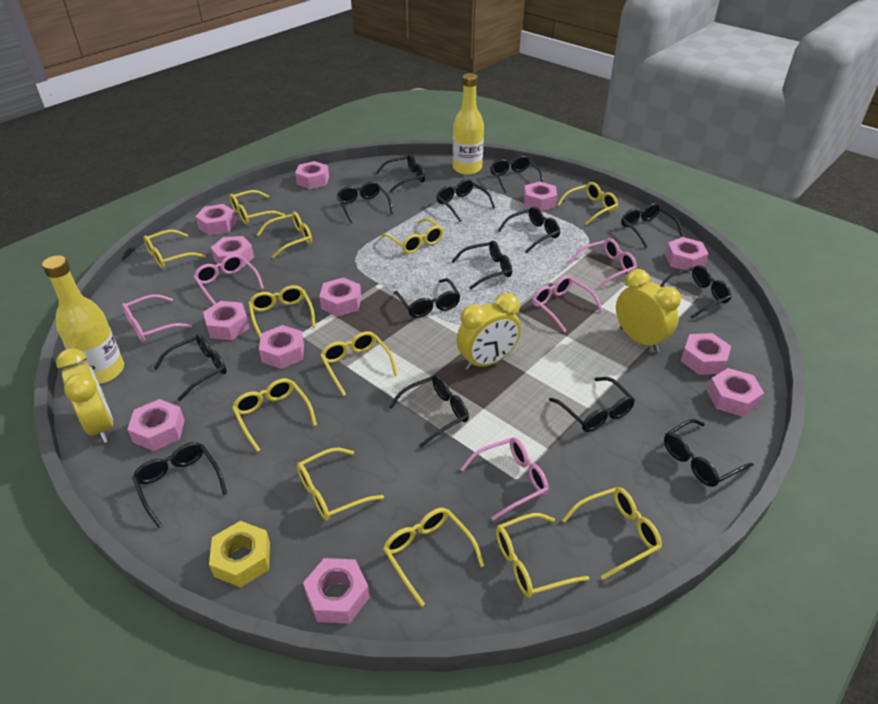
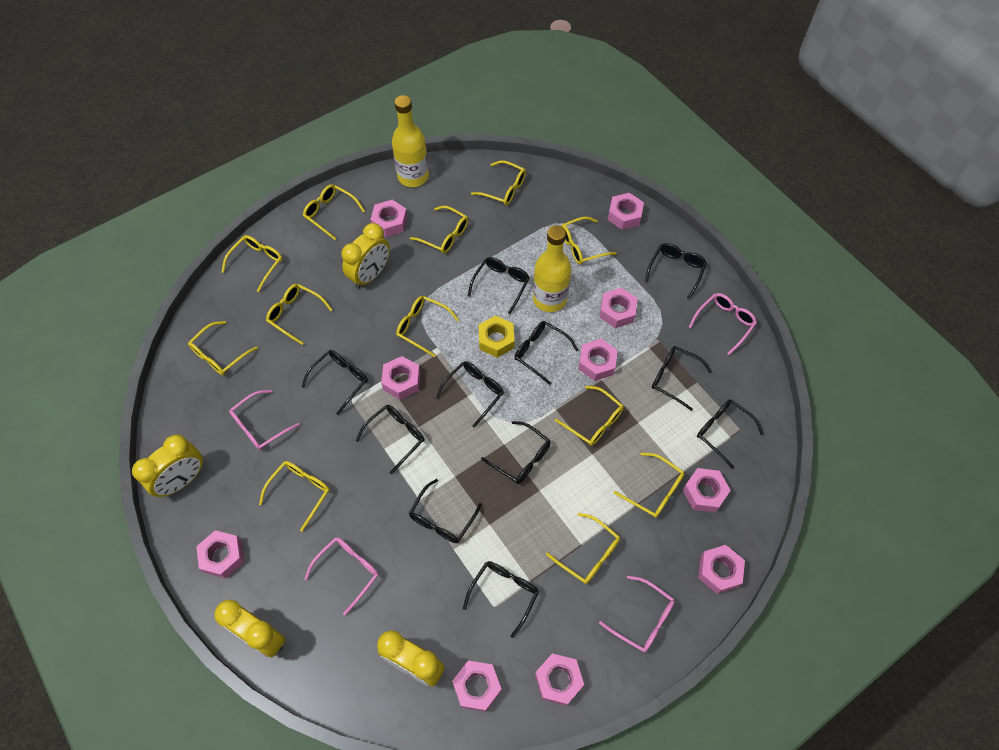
black glasses: [132,442,227,528] [154,334,227,401] [336,181,393,223] [376,154,425,192] [389,375,469,448] [394,278,461,318] [436,179,495,222] [452,241,512,290] [490,155,543,193] [498,207,560,253] [549,377,635,432] [621,203,683,248] [660,265,731,319] [664,419,753,487] = 14 -> [302,350,368,415] [356,405,424,474] [409,479,482,543] [436,361,504,428] [463,561,539,638] [468,257,530,314] [481,421,551,484] [514,321,578,385] [645,243,707,299] [652,346,712,411] [697,399,764,469] = 11
pink glasses: [122,294,192,342] [193,254,264,305] [461,437,549,521] [532,275,603,332] [569,238,637,288] = 5 -> [229,390,300,450] [305,537,379,615] [599,576,675,652] [689,293,757,355] = 4
pink nut: [127,399,185,451] [195,204,237,235] [203,301,250,340] [211,236,254,268] [259,325,304,369] [295,161,329,189] [303,558,370,624] [319,277,361,316] [524,181,557,211] [665,237,709,272] [681,333,731,375] [707,368,764,417] = 12 -> [196,530,244,578] [370,200,408,237] [381,356,420,400] [452,661,501,712] [535,653,584,706] [578,339,618,381] [599,288,637,328] [608,193,644,230] [683,468,731,512] [698,545,745,594] = 10
yellow clock: [56,348,113,443] [456,293,521,370] [616,269,681,352] = 3 -> [132,435,203,497] [214,600,285,657] [341,223,390,289] [377,630,445,687] = 4

